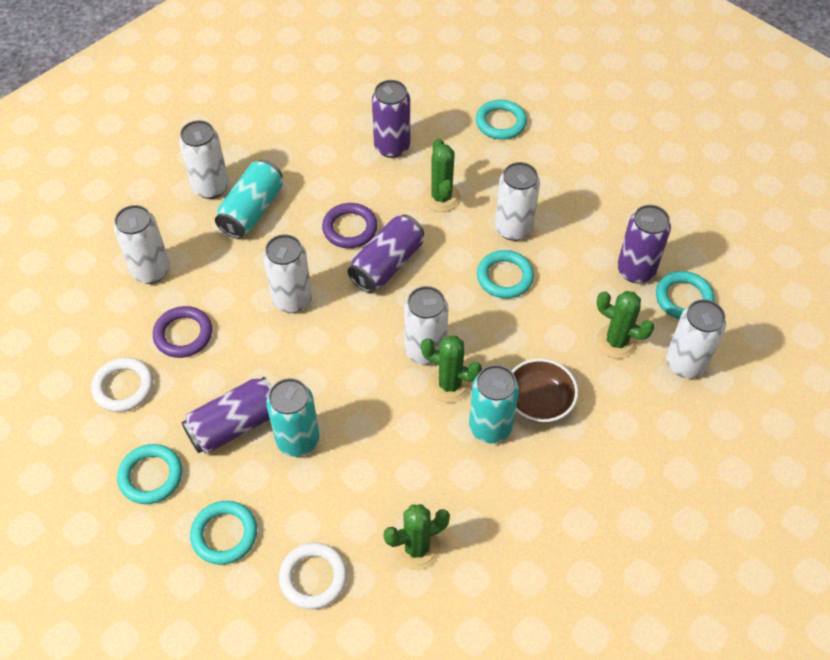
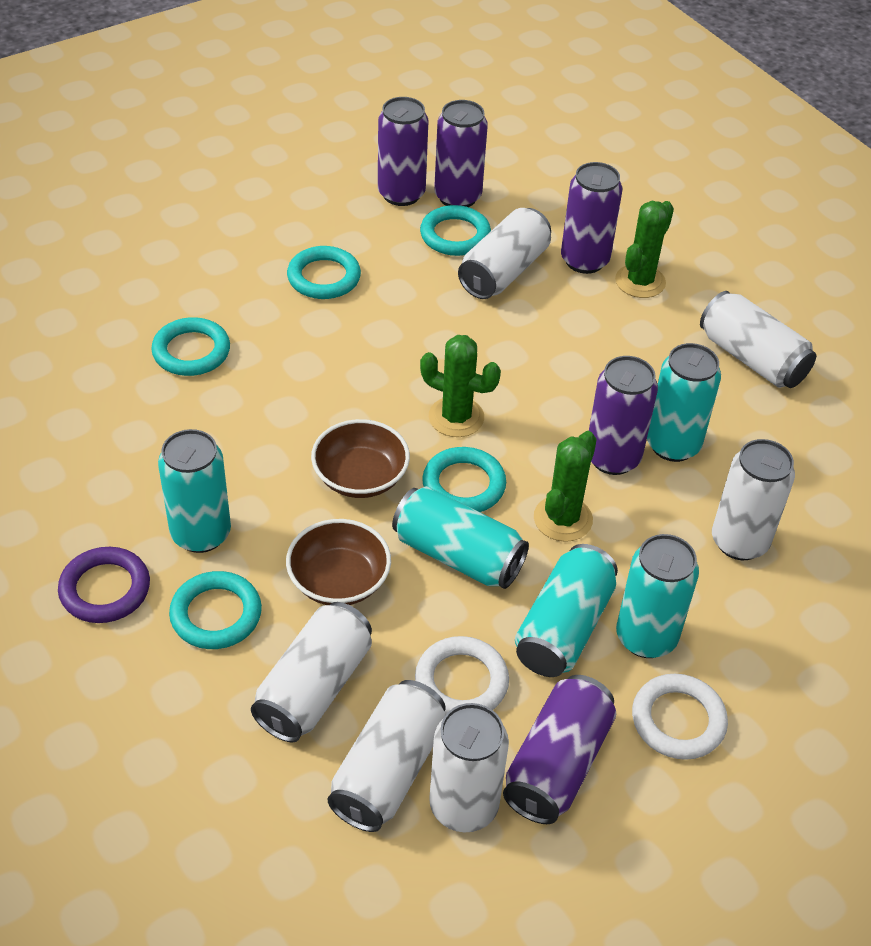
brown bowl: [512,358,578,423] = 1 -> [286,519,391,605] [311,419,410,498] = 2
green cactus: [383,504,450,570] [421,336,482,403] [423,139,461,212] [596,291,654,359] = 4 -> [420,335,501,437] [534,431,597,542] [615,201,674,298] = 3
purple can: [182,377,272,453] [348,215,424,293] [372,80,410,158] [617,205,671,283] = 4 -> [378,97,429,206] [434,100,488,207] [503,675,616,824] [561,162,622,274] [589,356,658,475] = 5
purple ring: [153,306,212,358] [322,203,377,248] = 2 -> [58,547,150,623] = 1
turquoise can: [215,160,283,239] [266,378,320,457] [469,365,519,444] = 3 -> [158,429,231,553] [392,486,529,589] [515,544,618,677] [616,534,699,658] [647,343,721,462] = 5

